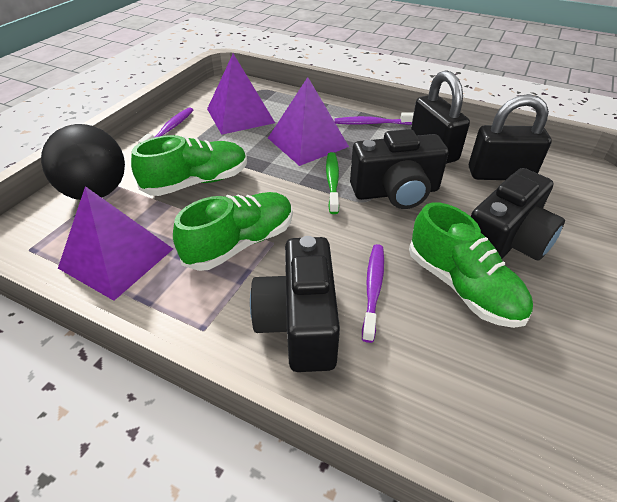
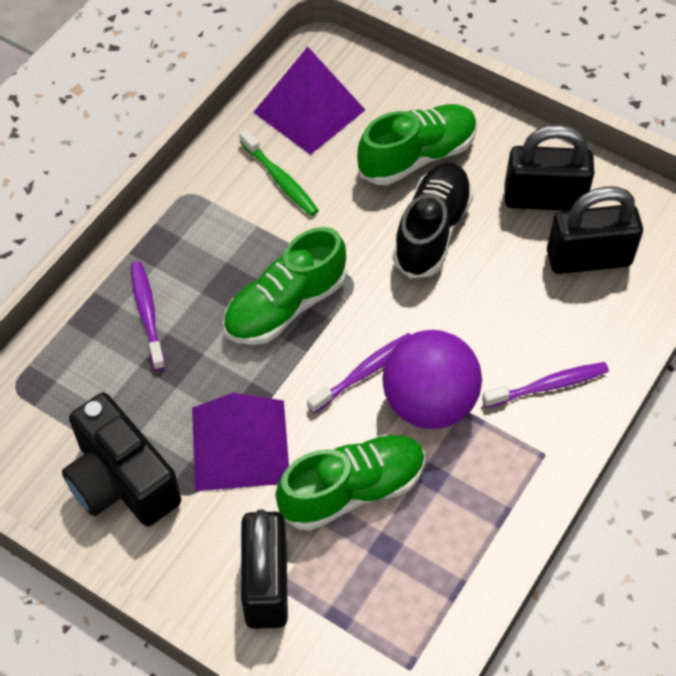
black ball: [41,124,125,200] = 1 -> none = 0
black camera: [250,236,340,372] [350,129,449,209] [471,168,565,261] = 3 -> [62,393,181,527] = 1
black padlock: [411,70,470,164] [469,94,552,180] = 2 -> [241,510,288,629] [504,125,594,211] [547,186,643,274] = 3
black shoe: none = 0 -> [392,163,473,279] = 1
purple ball: none = 0 -> [382,330,482,429] = 1
purple pyramid: [58,186,173,301] [207,53,275,135] [268,77,349,166] = 3 -> [192,393,289,491] [253,47,365,155] = 2

